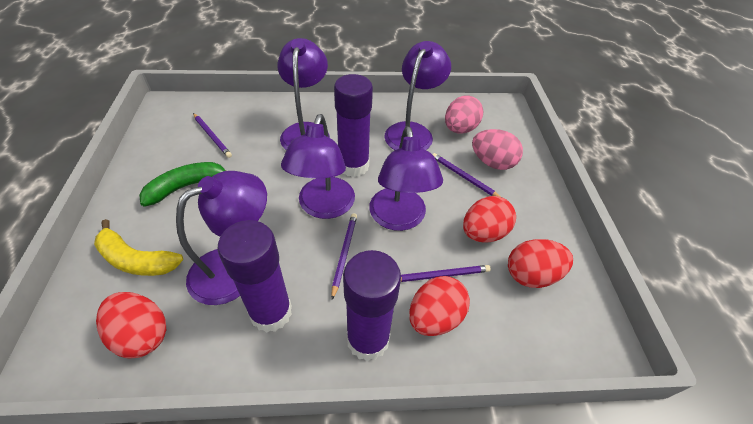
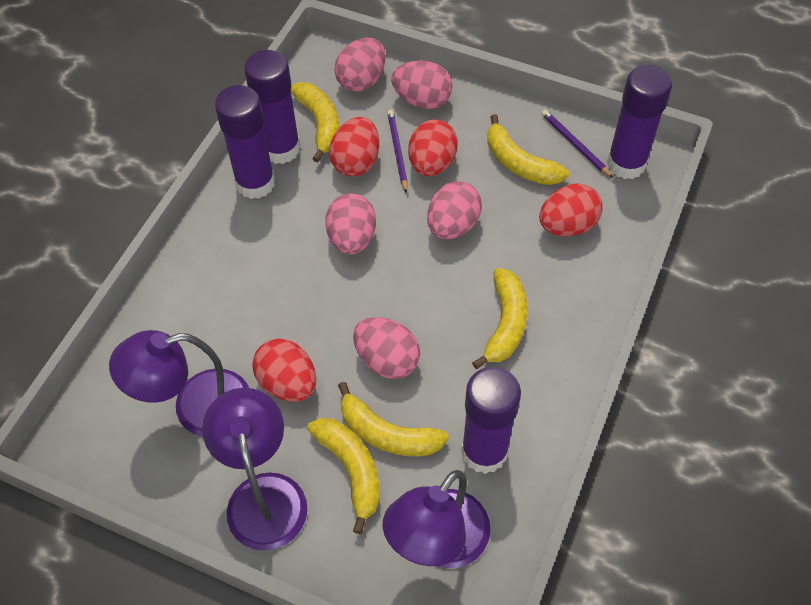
green banana: [139,162,226,206] = 1 -> none = 0
pink egg: [445,95,483,134] [472,129,523,170] = 2 -> [325,193,376,255] [334,38,386,92] [353,317,420,379] [391,60,452,109] [427,181,482,239] = 5
purple glue stick: [218,220,292,333] [334,74,373,177] [343,250,401,361] = 3 -> [215,85,275,199] [244,50,300,164] [461,367,521,474] [607,65,672,179] = 4
purple lamp: [176,171,267,305] [277,38,330,150] [281,114,355,219] [369,126,443,231] [385,41,451,150] = 5 -> [109,330,249,437] [202,388,307,550] [383,470,490,568] = 3
purple pencil: [193,113,232,158] [332,213,357,300] [401,265,491,282] [433,153,501,197] = 4 -> [387,110,408,193] [541,110,613,178] = 2
yellow banana: [94,219,183,276] = 1 -> [291,82,340,163] [307,418,380,534] [338,382,449,456] [472,268,528,369] [487,114,569,185] = 5

